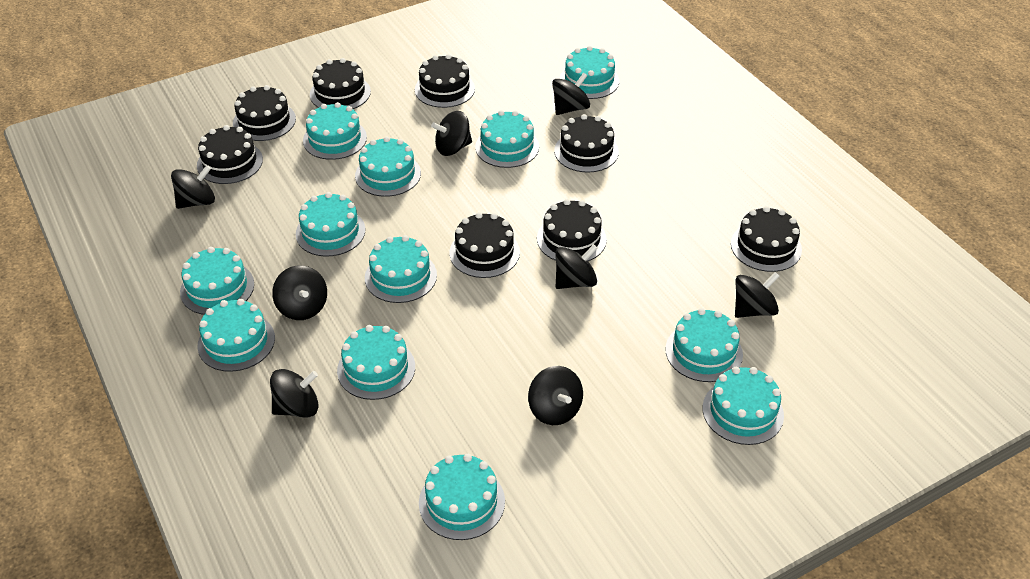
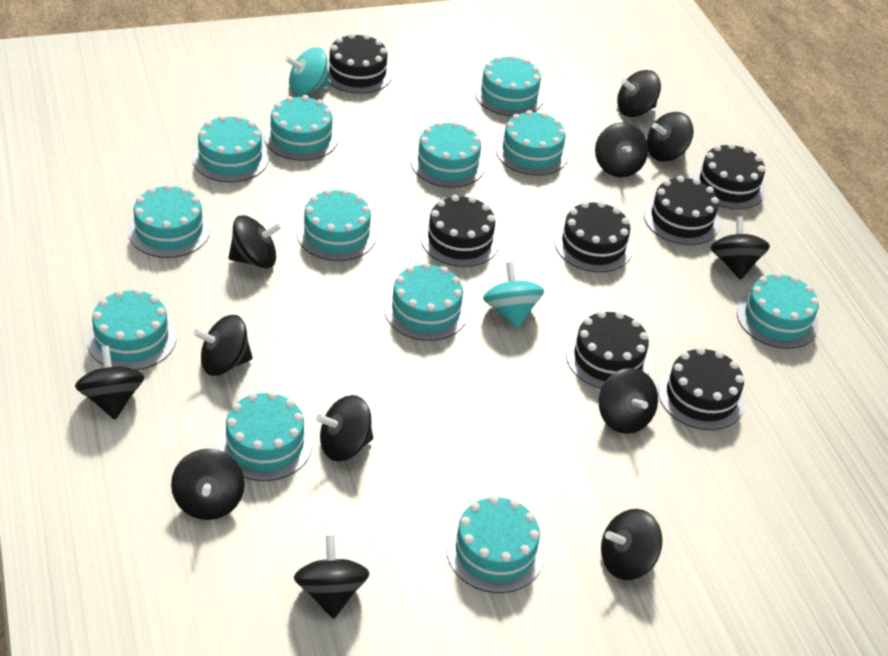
black cake: [197,125,263,184] [233,85,296,141] [310,58,371,109] [415,54,475,108] [449,212,520,278] [537,199,607,261] [554,114,619,172] [731,206,802,272] = 8 -> [327,33,392,94] [421,195,499,267] [554,201,633,272] [566,310,651,389] [644,176,720,245] [658,347,745,430] [692,143,766,209] = 7
black spinning top: [171,165,215,209] [270,369,318,418] [272,265,327,320] [431,111,472,156] [528,366,583,425] [552,73,590,115] [556,244,598,289] [735,272,780,318] = 8 -> [75,346,144,419] [171,449,245,520] [193,315,253,376] [229,215,282,268] [294,535,370,619] [316,395,373,461] [595,123,648,177] [599,368,658,434] [601,509,662,580] [617,70,661,117] [647,112,694,162] [711,216,770,280] = 12
turquoise spinning top: none = 0 -> [285,47,330,95] [483,262,544,329] = 2

